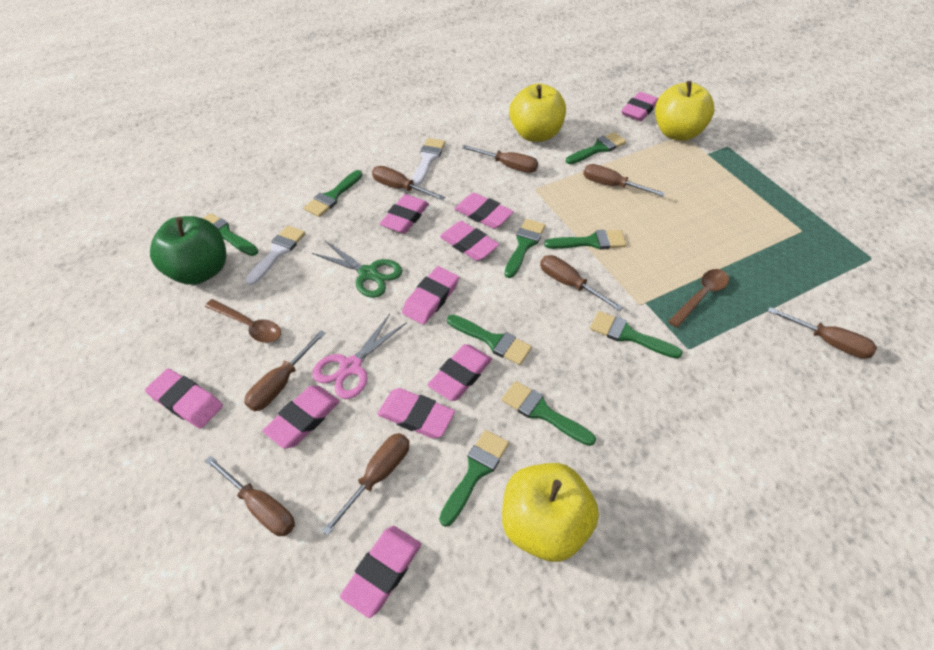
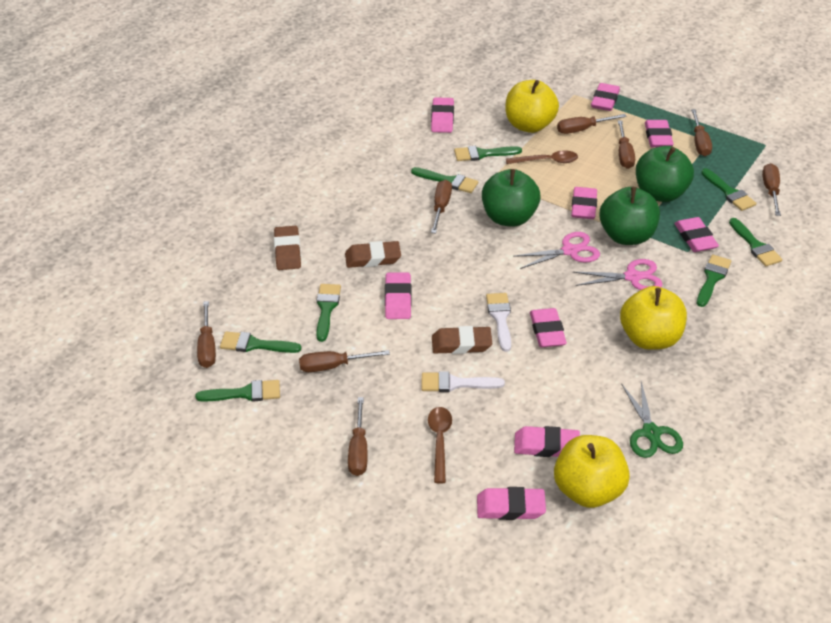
brown eraser: none = 0 -> [274,226,301,270] [345,241,401,268] [432,326,492,354] = 3
green apple: [150,216,226,285] = 1 -> [482,169,541,227] [599,187,660,245] [636,146,694,202] = 3
green brush: [203,213,258,256] [304,170,362,217] [439,430,509,527] [447,315,532,365] [502,381,596,446] [504,219,546,278] [544,230,626,250] [566,132,626,164] [590,311,683,359] = 9 -> [195,380,280,402] [220,331,301,353] [316,284,341,342] [411,167,478,193] [454,146,522,161] [697,254,731,307] [701,168,756,211] [729,218,782,266] = 8
pink eraser: [145,369,223,429] [262,386,340,449] [340,526,421,618] [377,388,455,439] [380,194,429,234] [402,266,459,325] [428,344,492,401] [440,221,499,261] [454,193,514,229] [621,92,658,121] = 10 -> [385,272,412,319] [431,97,454,133] [477,487,546,520] [514,426,580,457] [530,308,567,347] [571,187,597,219] [591,83,620,111] [645,120,674,148] [674,217,719,252] = 9
pink scissors: [312,314,407,399] = 1 -> [513,232,600,269] [573,259,663,290] = 2

